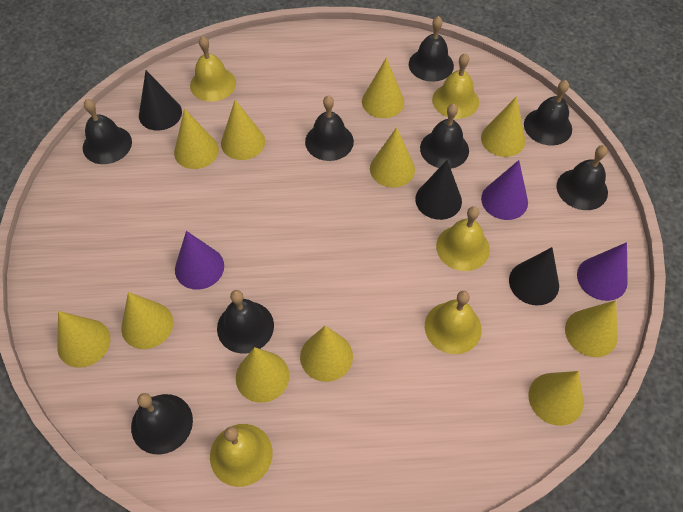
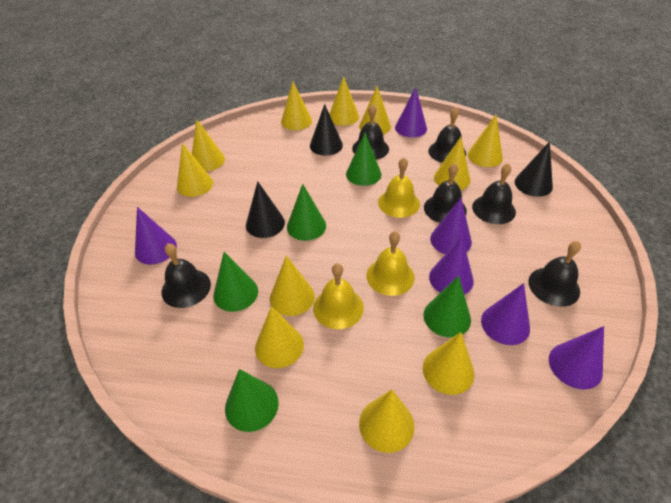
black bell: [83,99,132,164] [131,393,193,455] [217,290,274,353] [305,96,354,161] [409,16,454,82] [420,104,469,169] [524,80,572,146] [557,145,608,210] = 8 -> [161,243,211,308] [352,104,389,160] [424,163,467,223] [428,107,466,163] [472,163,516,224] [529,241,581,307] = 6
green cone: none = 0 -> [213,252,258,312] [225,369,279,432] [287,184,326,241] [346,132,382,186] [423,276,471,338] = 5
purple cone: [175,231,224,290] [481,160,528,220] [577,242,628,301] = 3 -> [135,207,177,265] [395,87,427,138] [429,237,474,295] [430,198,472,254] [481,283,530,345] [549,326,604,390] = 6
yellow bell: [190,36,236,102] [210,424,273,487] [425,291,482,354] [432,53,479,119] [436,206,490,271] = 5 -> [313,263,364,329] [366,231,415,296] [378,157,420,218] = 3

